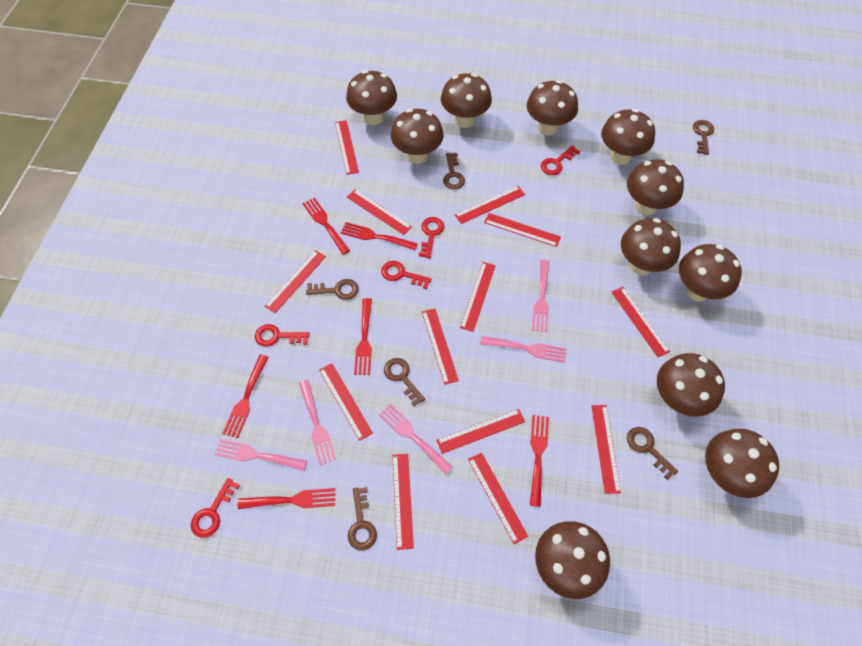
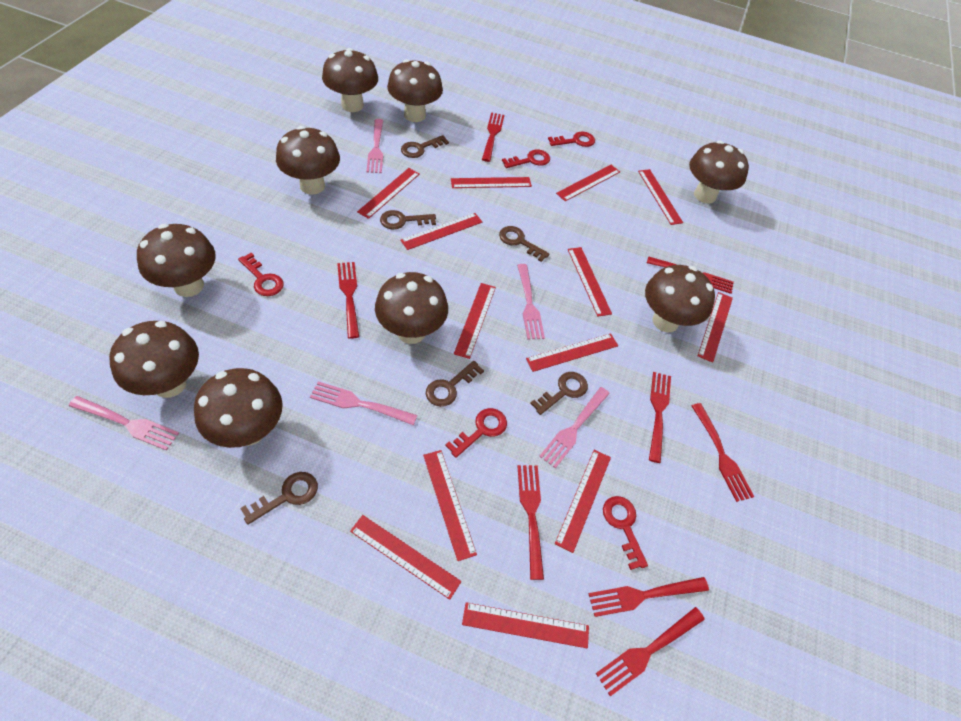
brown mushroom: [346,70,397,125] [391,109,444,164] [441,73,492,128] [527,80,578,135] [535,521,610,599] [601,109,655,165] [621,218,681,275] [627,159,684,215] [657,353,725,416] [679,244,742,301] [705,429,779,498] = 11 -> [109,321,199,398] [137,224,216,297] [194,368,283,448] [276,126,340,195] [322,48,378,112] [375,272,448,344] [387,59,443,122] [645,265,715,332] [689,141,749,204] = 9
red fork: [222,354,268,438] [238,488,335,509] [302,197,350,255] [340,222,418,250] [354,298,372,375] [530,415,549,507] = 6 -> [337,262,359,339] [482,112,504,162] [517,465,544,580] [589,577,709,617] [596,607,705,696] [647,256,734,294] [649,372,671,463] [692,403,754,502] = 8

